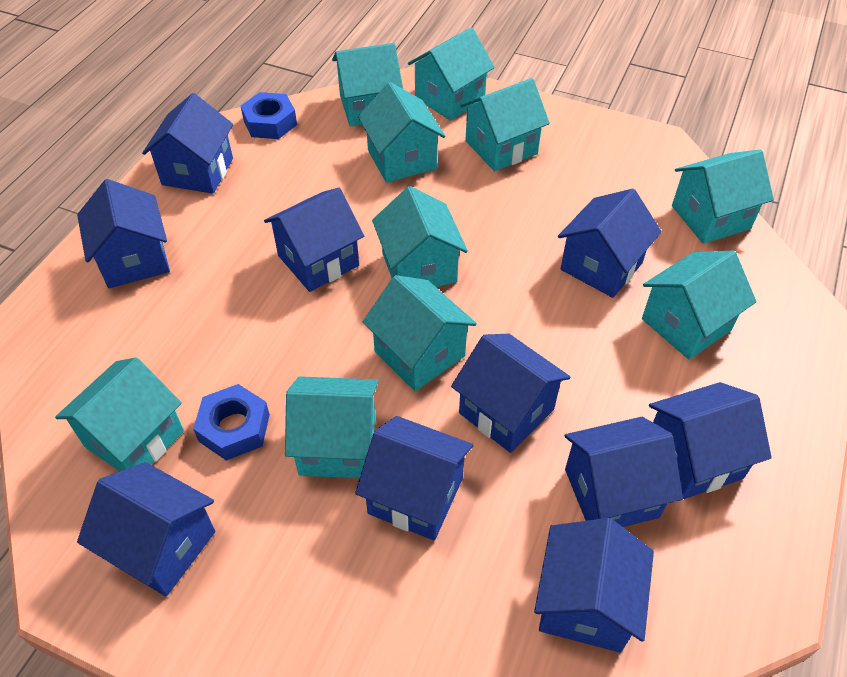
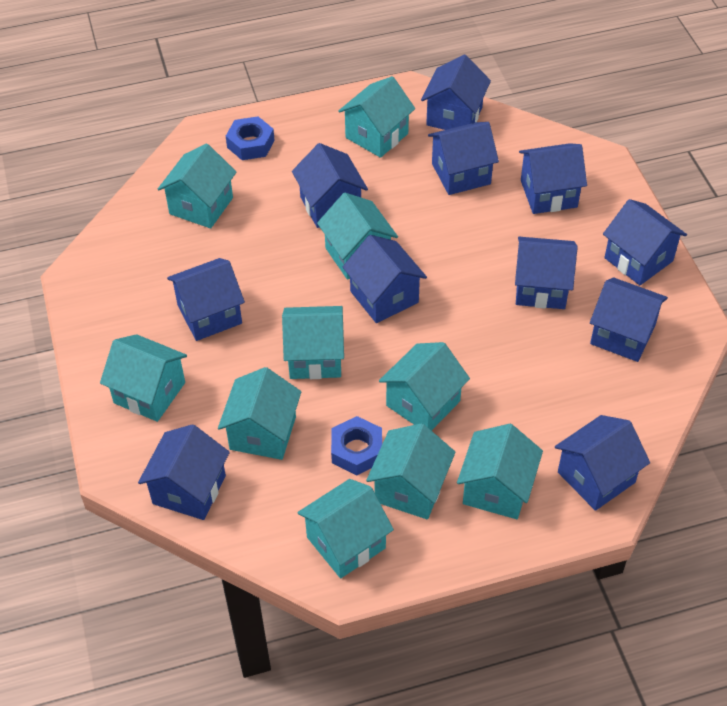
blue house: [77,179,170,288] [77,462,215,596] [142,93,233,194] [264,187,364,292] [355,416,473,541] [451,334,570,453] [534,518,654,653] [558,189,662,298] [565,417,683,527] [649,382,772,499] = 10 -> [138,424,230,520] [167,258,245,341] [292,143,368,228] [343,235,427,323] [421,55,491,130] [428,122,499,195] [515,237,578,309] [519,143,587,214] [555,415,650,511] [590,277,668,362] [603,199,687,285] = 11

